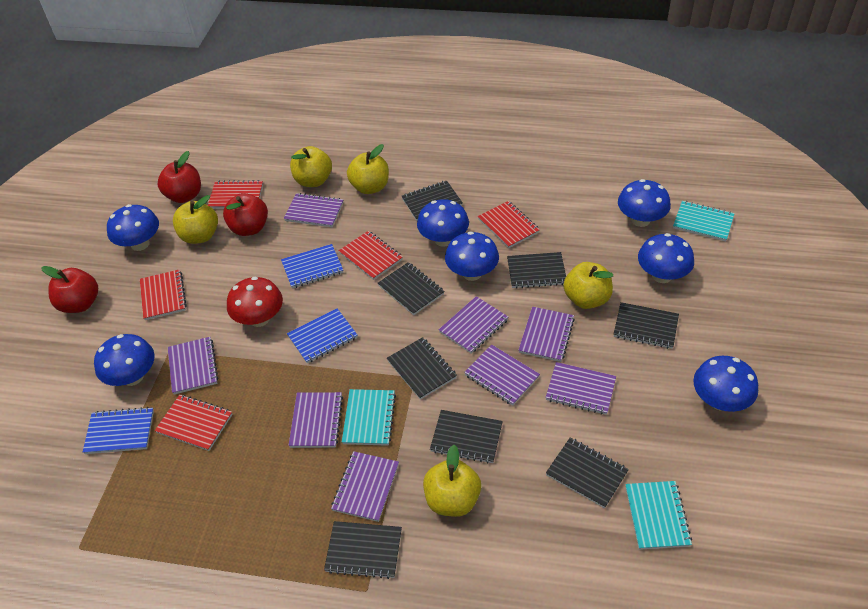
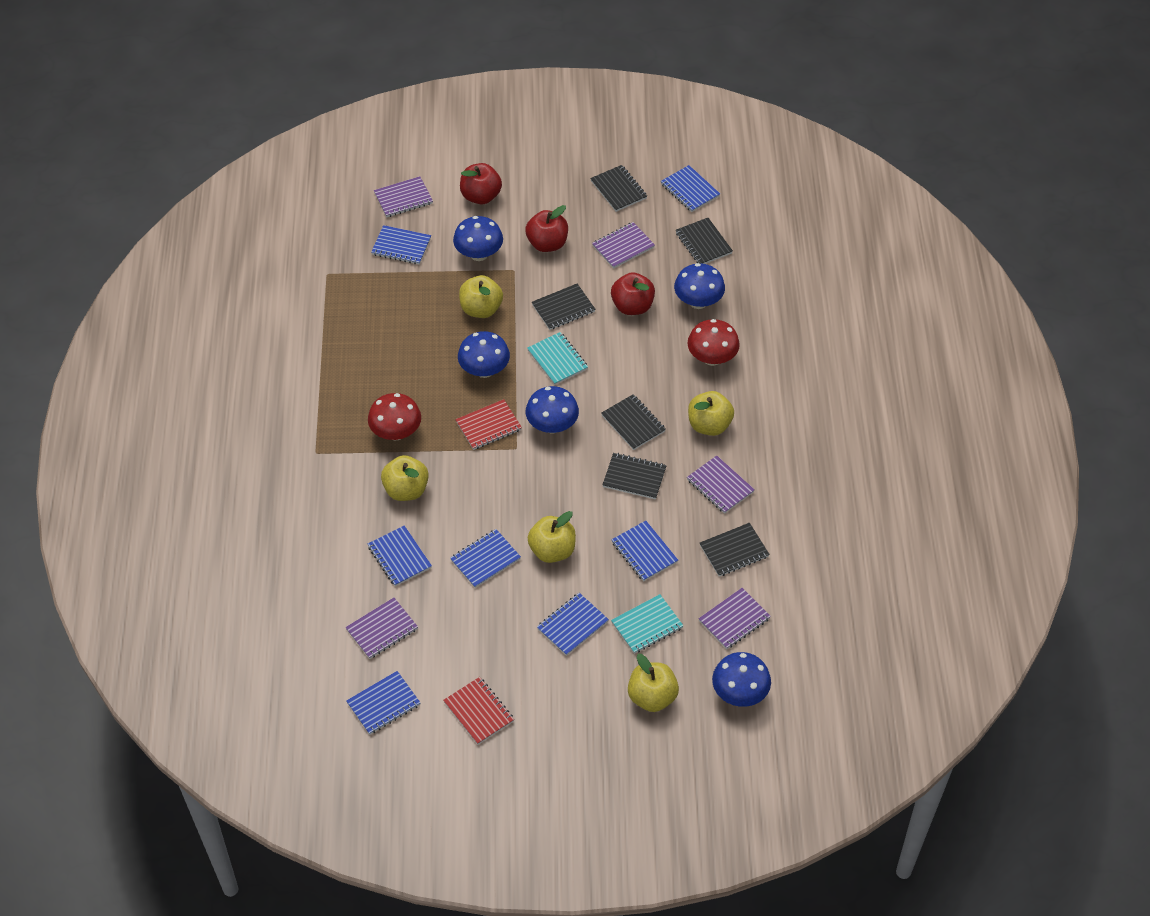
black notebook: [324,521,402,579] [378,262,445,315] [387,337,457,399] [402,181,463,221] [430,410,503,464] [507,252,566,289] [546,438,629,508] [614,302,679,349] = 8 -> [532,284,595,330] [590,165,647,212] [601,394,666,450] [602,453,667,499] [676,218,733,264] [700,523,770,576] = 6
blue mushroom: [94,334,155,386] [107,204,159,251] [417,199,469,247] [445,231,499,281] [618,179,671,227] [638,233,694,283] [693,356,758,412] = 7 -> [453,216,503,261] [458,331,510,378] [526,386,579,433] [674,263,725,309] [712,652,771,707] = 5
blue notebook: [83,407,154,454] [281,244,343,289] [287,308,358,364] = 3 -> [346,671,420,735] [368,525,432,586] [371,225,431,264] [450,529,521,588] [537,593,609,656] [612,521,678,581] [661,165,720,212] = 7
purple notebook: [168,337,218,395] [284,193,343,227] [289,392,343,448] [331,451,399,522] [439,296,508,354] [464,345,540,406] [519,307,575,362] [545,362,616,415] = 8 -> [345,598,418,659] [374,176,433,217] [592,222,655,269] [687,455,755,514] [698,588,771,649] = 5
red mushroom: [227,277,283,327] = 1 -> [368,393,421,441] [687,319,740,366] = 2
red notebook: [140,269,187,320] [155,395,232,451] [208,180,263,209] [339,231,403,280] [478,201,540,248] = 5 -> [443,677,514,745] [455,399,522,450] = 2
turquoise notebook: [342,389,396,446] [625,481,692,550] [673,201,735,242] = 3 -> [527,332,588,385] [611,594,683,654] = 2

